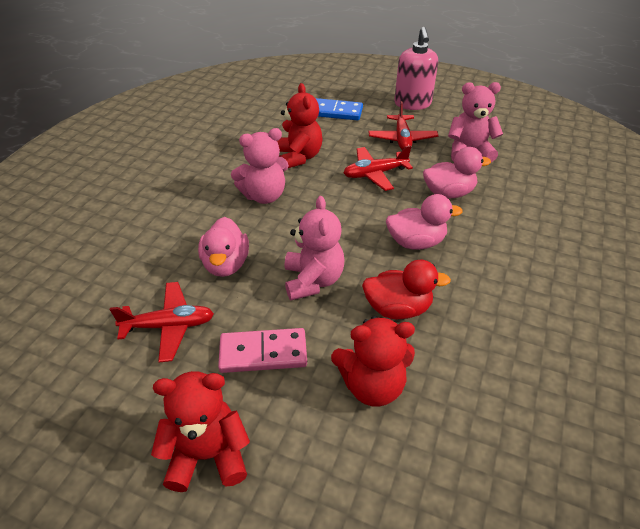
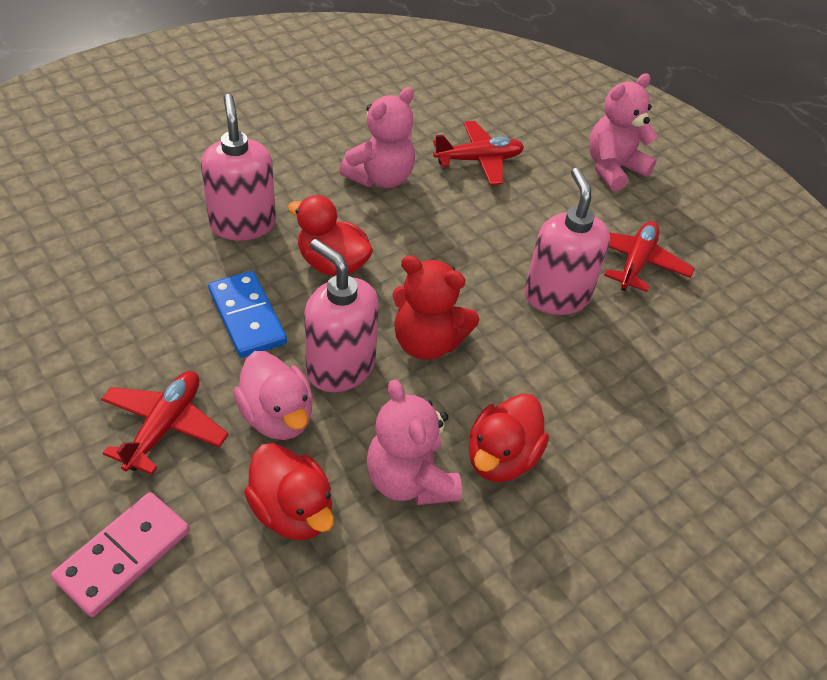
pink duck: [198,217,249,277] [386,194,463,250] [423,147,491,198] = 3 -> [234,351,313,440] = 1
pink soap dispenser: [394,27,438,110] = 1 -> [201,94,276,241] [304,239,379,392] [524,168,610,315] = 3
red duck: [362,260,451,319] = 1 -> [244,443,334,540] [288,195,373,276] [469,393,549,482] = 3
red teddy bear: [151,371,250,492] [277,83,323,168] [331,316,415,407] = 3 -> [393,255,479,360] = 1

